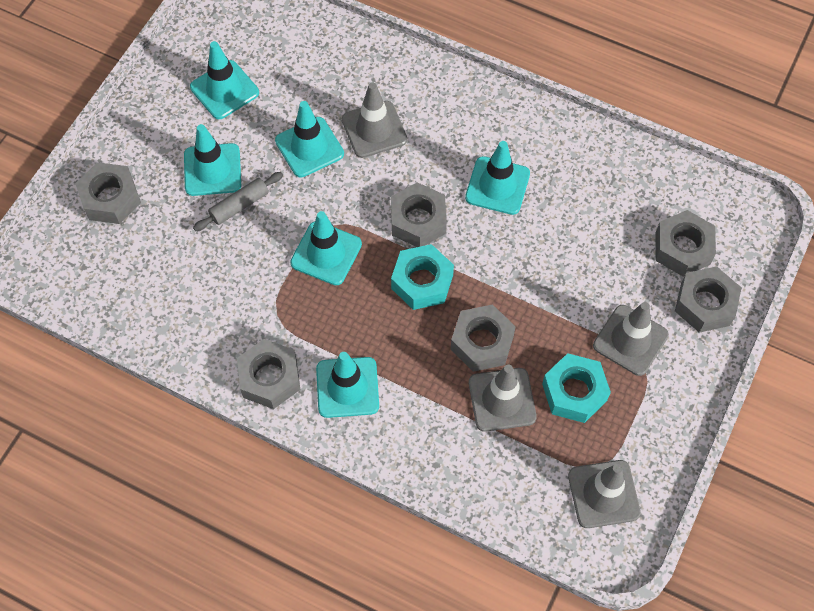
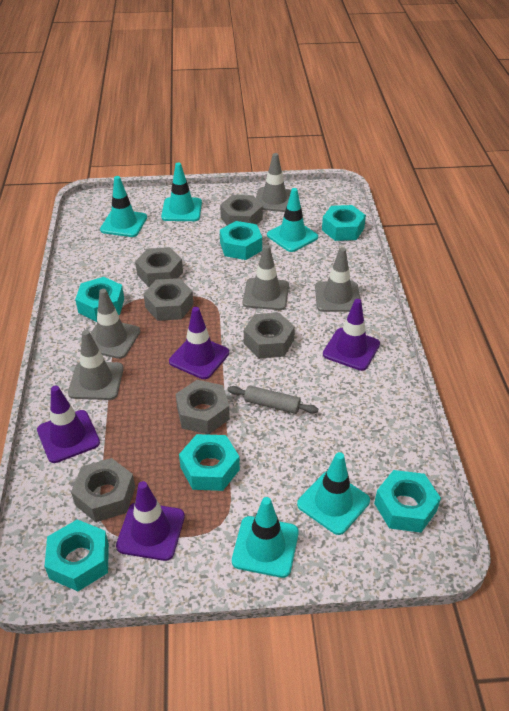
grey traffic cone: [342,82,407,158] [469,365,537,432] [568,460,641,528] [593,302,669,376] = 4 -> [68,330,124,400] [90,289,140,359] [243,245,289,310] [256,153,291,212] [315,247,360,312] = 5
purple traffic cone: none = 0 -> [37,385,100,463] [116,481,185,561] [169,307,229,379] [323,299,380,371] = 4
turquoise nut: [391,244,454,310] [542,353,611,423] = 2 -> [44,520,109,591] [75,277,124,322] [179,434,240,491] [220,221,262,260] [322,205,366,241] [374,470,441,533] = 6
turquoise traffic cone: [184,124,241,196] [190,41,259,119] [275,101,344,178] [290,211,362,285] [316,352,379,418] [465,141,530,215] = 6 -> [100,176,147,237] [161,162,202,221] [232,497,299,578] [267,188,318,252] [297,452,370,535] = 5

